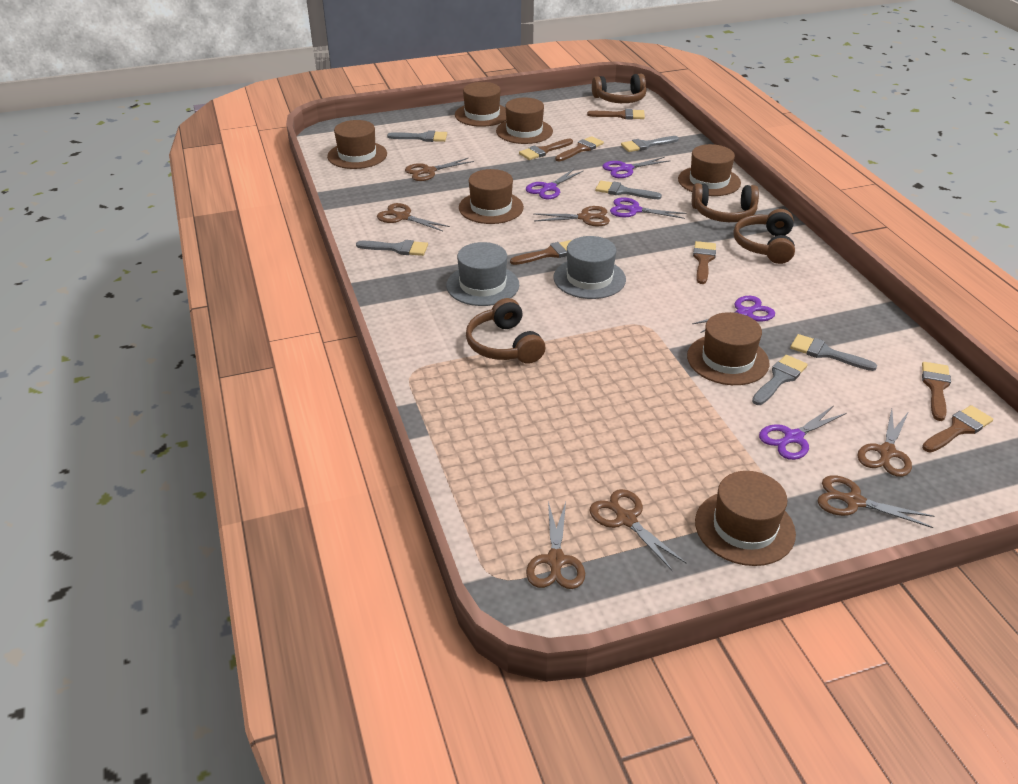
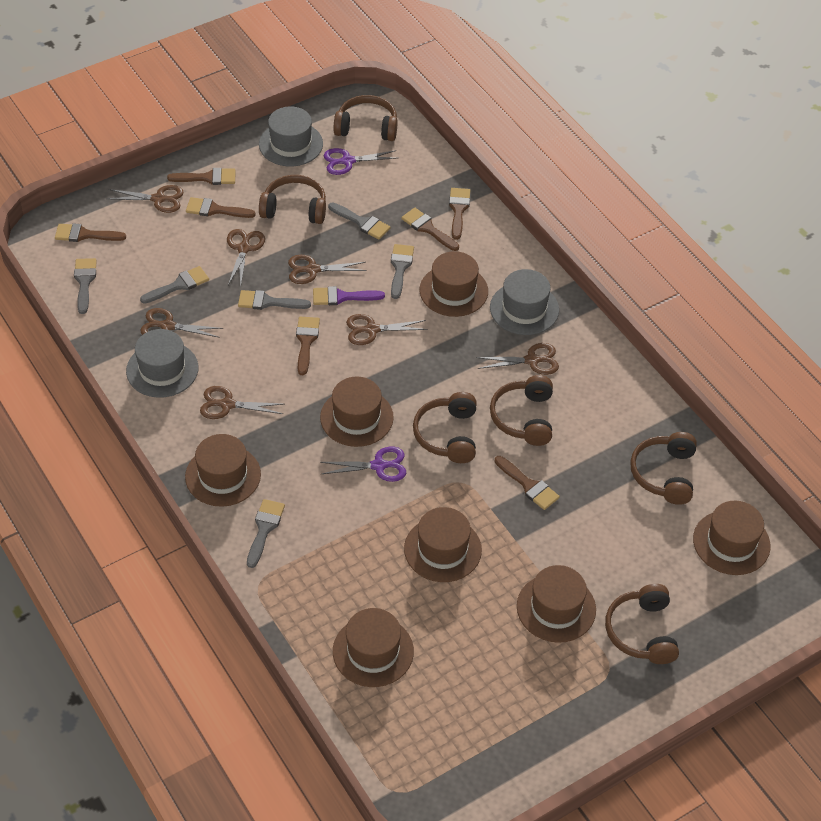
brown headphones: [466,298,545,364] [592,74,647,103] [692,183,759,222] [733,209,795,264] = 4 -> [259,175,326,224] [334,95,398,141] [413,392,477,463] [490,375,553,446] [605,584,679,664] [630,432,697,505] = 6
grey hat: [446,242,519,306] [554,236,626,299] = 2 -> [126,329,199,398] [259,107,323,166] [490,269,559,335] = 3
purple brush: none = 0 -> [313,286,385,305] = 1
purple scissors: [526,168,584,200] [602,157,671,178] [610,197,686,219] [692,296,775,333] [759,405,847,460] = 5 -> [320,447,406,482] [324,148,397,175] = 2

